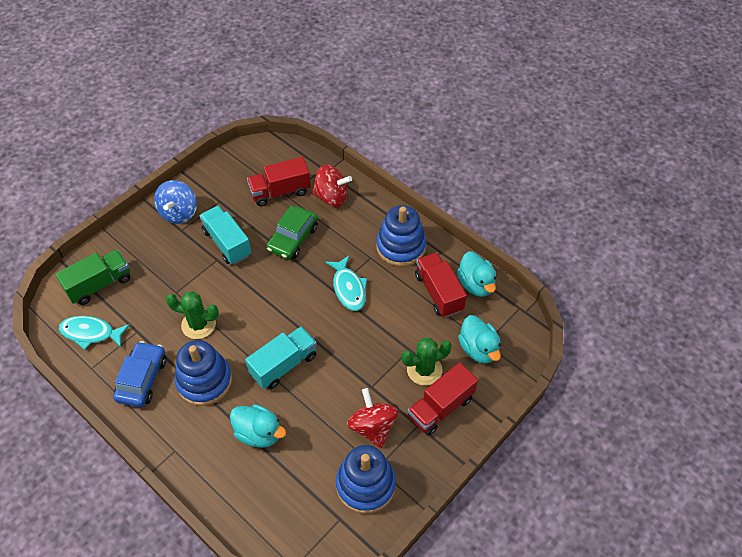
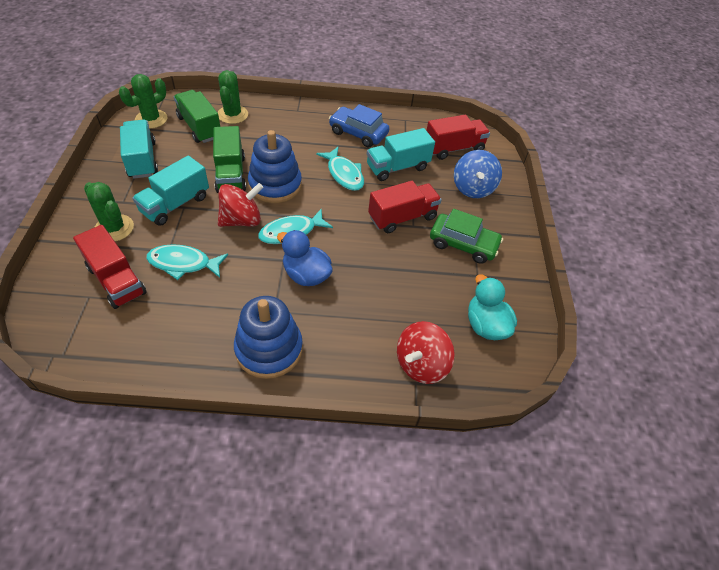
blue duck: none = 0 -> [277,230,333,286] = 1
blue stacking toy: [175,340,232,406] [336,445,396,514] [376,205,426,267] = 3 -> [234,296,303,379] [248,130,302,203] = 2
green cactus: [166,291,219,339] [401,338,452,385] = 2 -> [84,182,134,241] [119,74,167,129] [218,70,248,124] = 3
green truck: [55,249,130,305] = 1 -> [174,90,220,143] [213,126,246,193] = 2
turquoise duck: [230,404,286,448] [457,251,496,297] [458,315,501,364] = 3 -> [468,274,517,340] = 1
turquoise fish: [59,316,130,350] [325,256,367,311] = 2 -> [146,244,228,280] [258,209,333,244] [316,147,364,191] = 3
turquoise truck: [199,205,251,265] [245,326,317,389] = 2 -> [120,119,158,179] [132,156,209,226] [367,128,435,181] = 3

